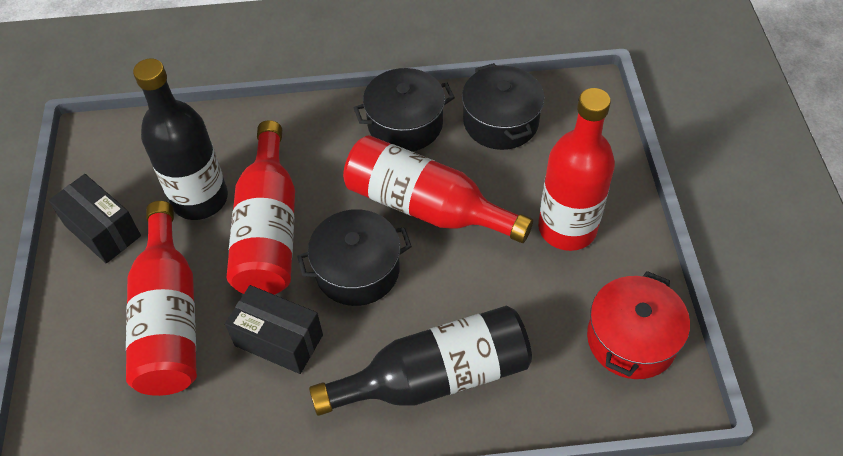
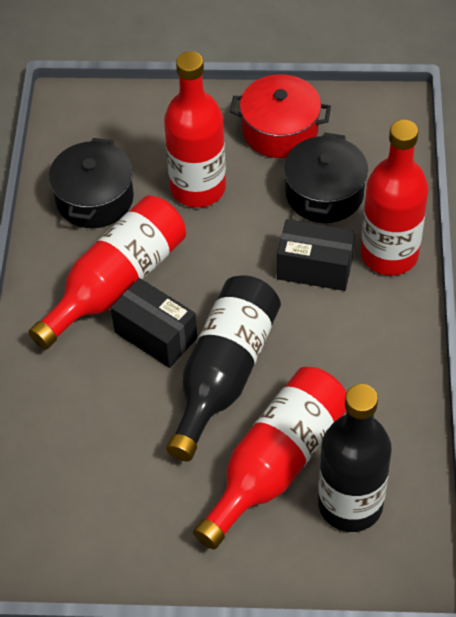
black pot: [297,209,412,306] [354,68,455,151] [462,63,545,150] = 3 -> [49,138,134,228] [284,132,368,223] = 2

